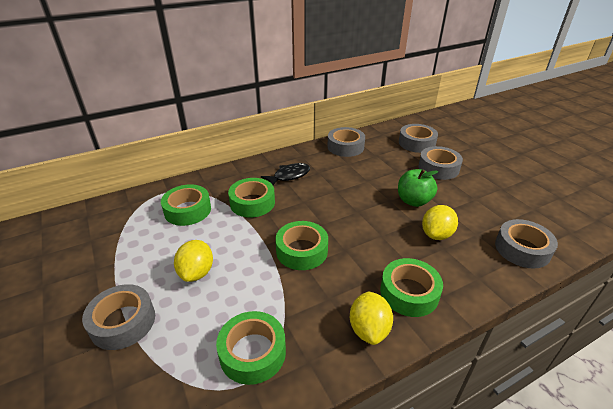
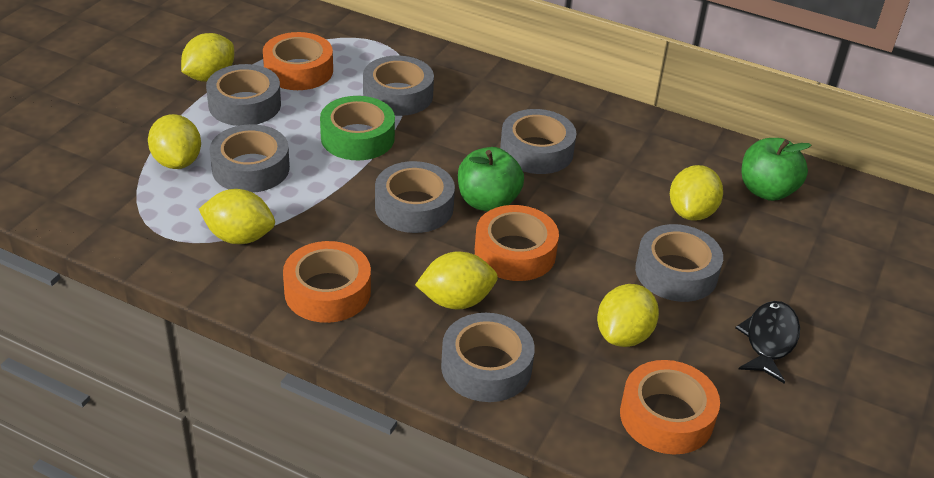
green apple: [398,169,439,207] = 1 -> [458,147,524,212] [742,138,811,201] = 2
green tape: [161,184,211,226] [216,311,286,385] [228,178,275,217] [275,221,328,270] [380,258,443,317] = 5 -> [320,96,395,160] = 1
grey tape: [82,284,155,350] [327,127,365,157] [399,124,438,153] [418,146,463,180] [495,219,558,268] = 5 -> [206,64,281,126] [210,124,290,193] [363,56,434,116] [375,161,455,233] [441,313,535,402] [500,109,577,174] [635,224,723,302] = 7
orange tape: none = 0 -> [263,32,333,90] [283,241,371,323] [475,205,559,281] [620,360,720,455] = 4
yellow lemon: [174,240,213,282] [350,291,393,345] [422,205,458,240] = 3 -> [148,114,201,169] [181,33,234,82] [199,189,275,244] [415,251,498,309] [597,284,659,347] [670,165,723,221] = 6

